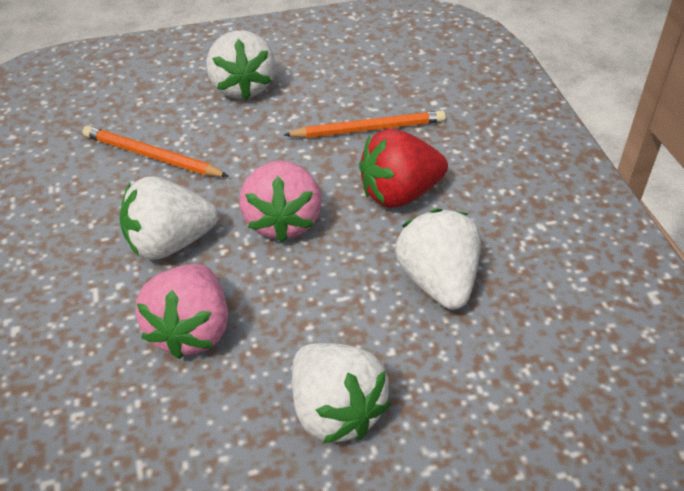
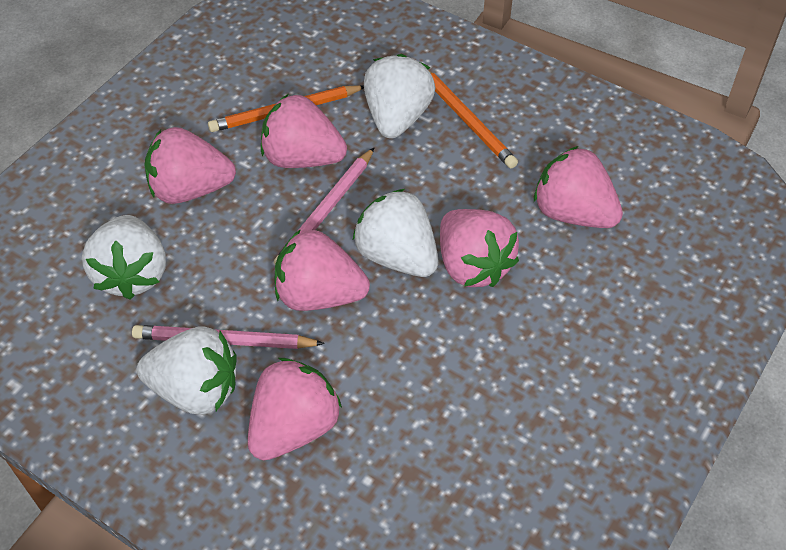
pink pencil: none = 0 -> [132,325,325,349] [274,148,374,264] = 2
pink strawberry: [136,264,228,359] [239,161,322,243] = 2 -> [144,127,236,204] [248,358,342,460] [261,94,347,168] [274,229,370,311] [440,209,519,287] [534,146,623,228] = 6
red strawberry: [359,129,448,208] = 1 -> none = 0

